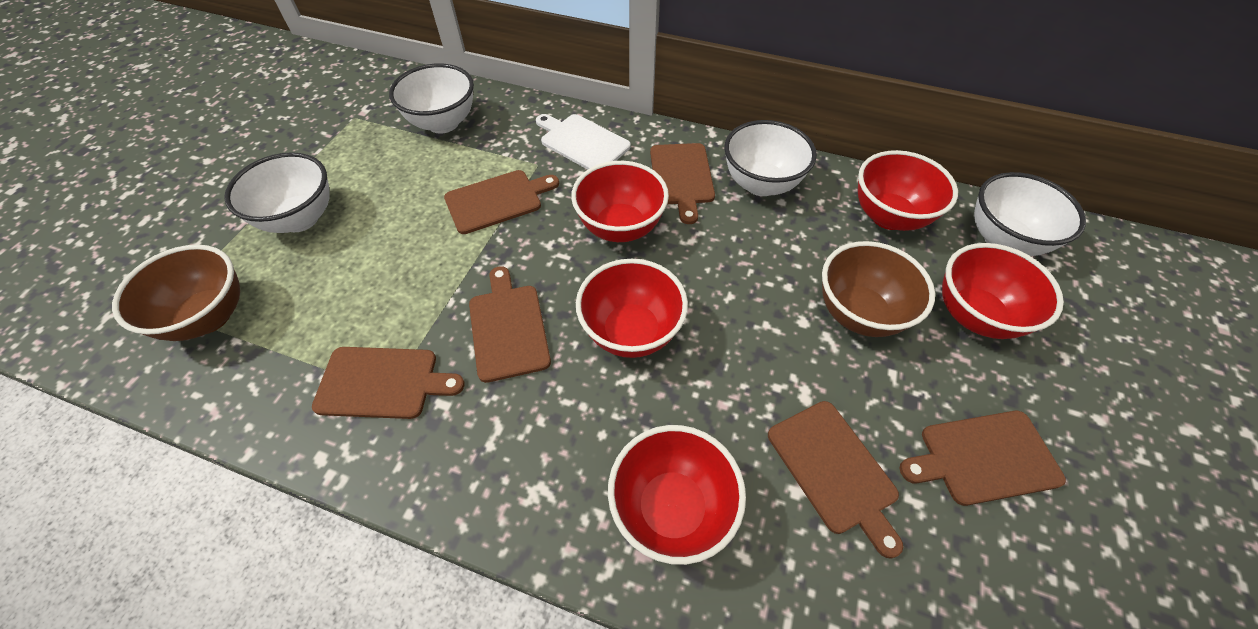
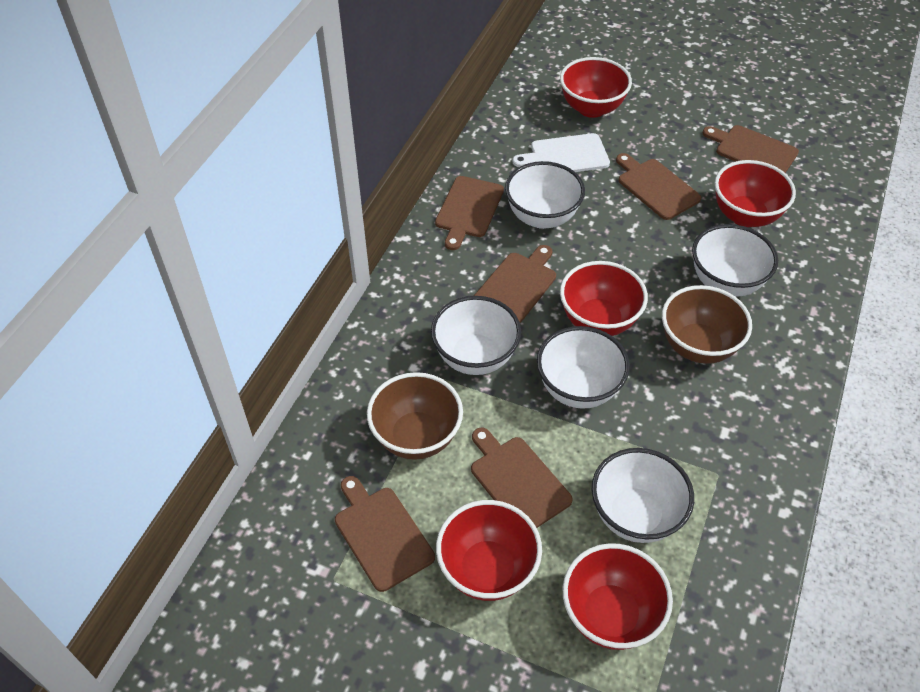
white bowl: [224,152,330,233] [389,63,474,134] [725,120,817,196] [974,172,1086,256] = 4 -> [431,296,521,375] [505,161,585,229] [537,326,630,409] [592,448,694,543] [692,224,778,297] = 5

